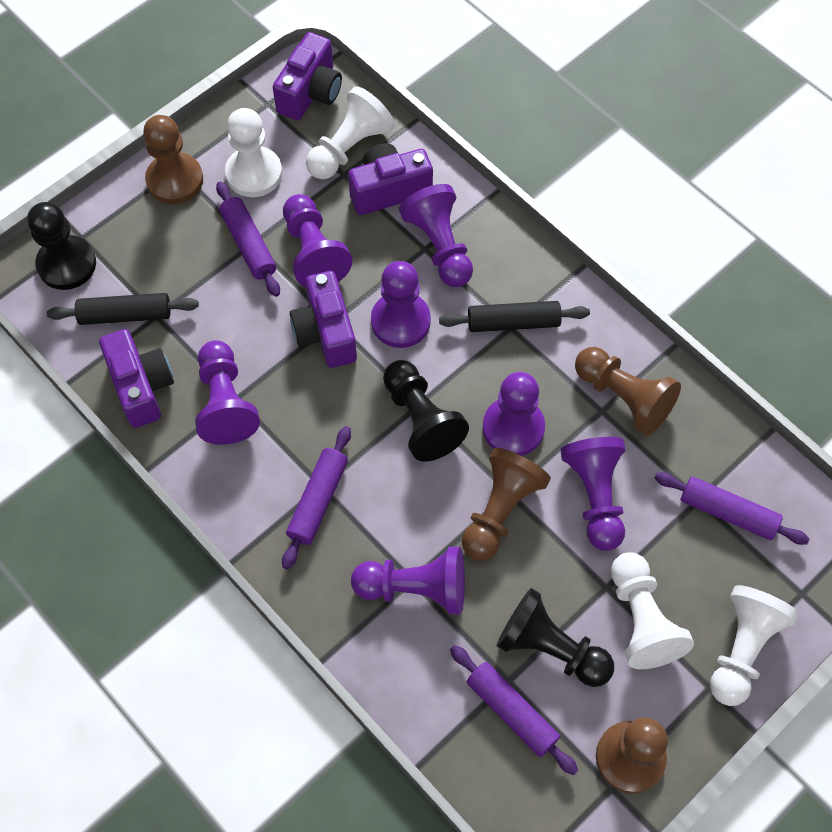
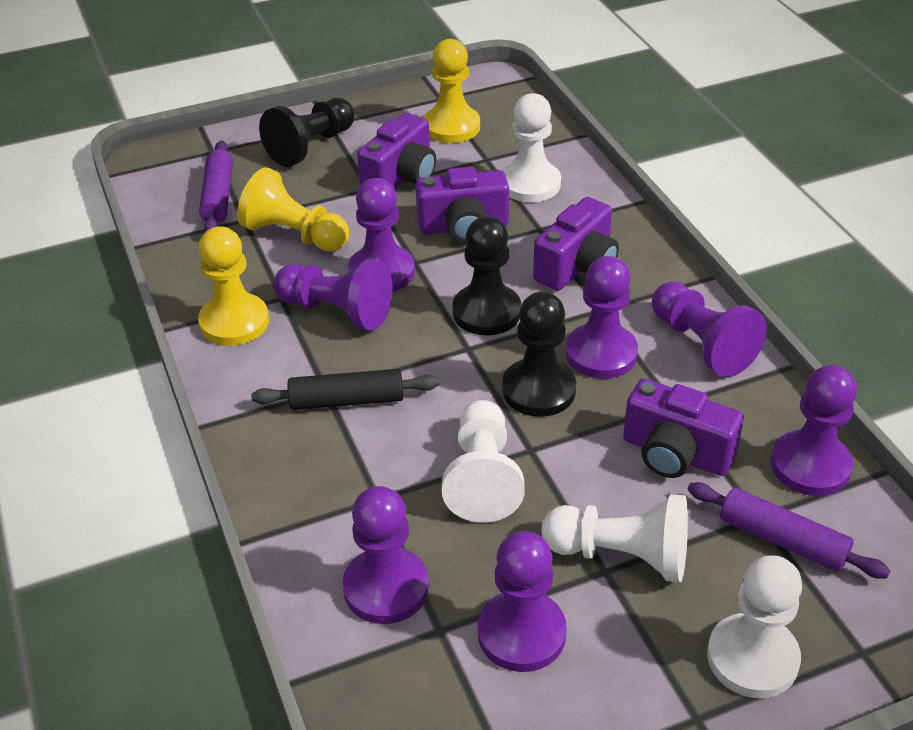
black rolling pin: [47,293,199,325] [439,301,590,332] = 2 -> [251,369,439,410] = 1
brown pawn: [143,115,203,204] [462,448,551,561] [575,347,681,436] [596,718,668,793] = 4 -> none = 0
purple rolling pin: [216,181,280,297] [282,426,351,569] [450,645,578,775] [655,472,810,545] = 4 -> [199,140,233,231] [688,482,890,579] = 2
yellow pawn: none = 0 -> [198,226,269,346] [237,167,349,252] [424,39,480,143] = 3

